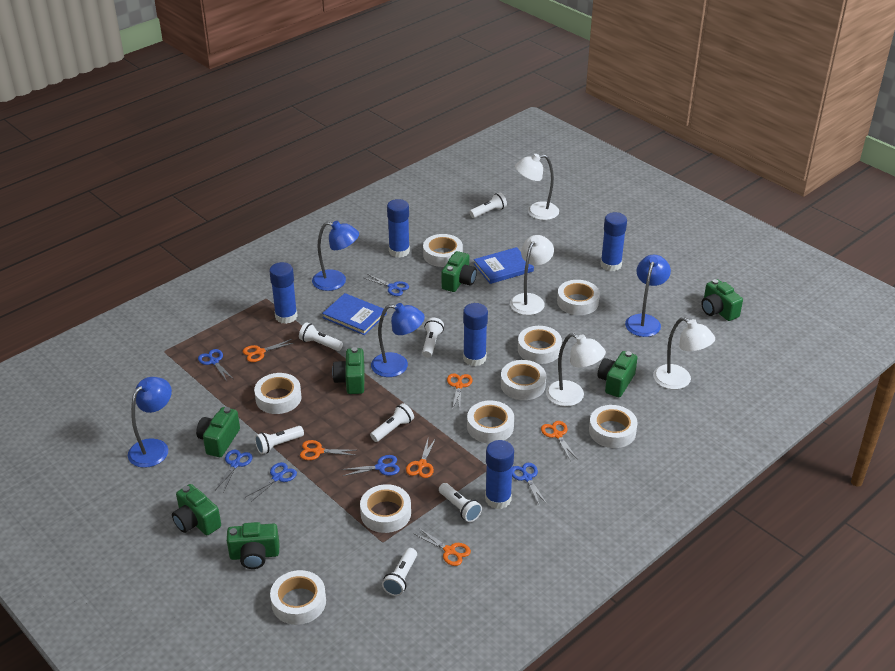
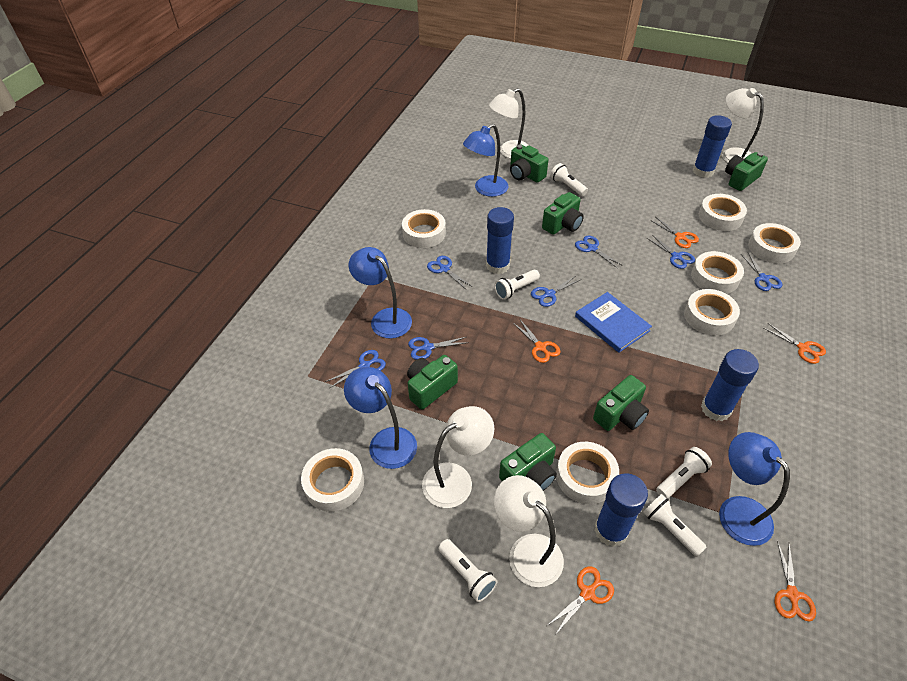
blue book: [322,293,387,335] [474,247,534,284] = 2 -> [575,292,652,353] = 1
blue glue stick: [269,262,298,324] [387,199,410,258] [463,303,488,366] [485,440,514,509] [600,212,627,271] = 5 -> [486,207,514,274] [594,473,648,547] [692,115,732,178] [701,349,759,421] = 4
blue scissors: [198,349,233,381] [216,450,253,492] [246,462,297,502] [341,455,400,476] [364,274,409,296] [512,463,547,506] = 6 -> [325,350,386,388] [408,337,469,360] [427,256,471,289] [531,276,580,307] [575,236,623,268] [647,235,695,269] [741,253,782,291] = 7
green camera: [172,484,221,535] [196,407,240,457] [227,522,279,569] [332,347,364,394] [441,251,477,292] [598,351,638,397] [701,279,743,321] = 7 -> [407,355,458,410] [499,433,557,491] [510,144,548,183] [542,192,584,235] [593,375,649,431] [725,152,768,191] = 6
orange scissors: [243,339,293,362] [300,440,357,460] [406,438,436,478] [414,528,471,566] [447,373,473,410] [541,421,577,460] = 6 -> [513,320,560,363] [548,567,614,635] [650,217,699,248] [764,323,826,364] [775,541,816,622] = 5
white flashlight: [255,426,304,454] [299,322,343,351] [370,403,414,442] [382,548,417,596] [422,318,444,358] [439,483,482,522] [469,192,507,218] = 7 -> [438,539,497,602] [494,270,540,300] [550,163,588,196] [643,494,707,557] [656,447,712,498] = 5
white tape: [254,373,302,414] [270,570,326,625] [360,484,411,533] [423,234,463,267] [467,400,514,444] [501,360,546,400] [518,326,562,364] [557,280,600,315] [589,405,638,448] = 9 -> [301,448,364,512] [402,209,446,248] [556,442,619,504] [684,289,740,336] [691,251,744,294] [699,194,747,231] [748,223,801,263] = 7

